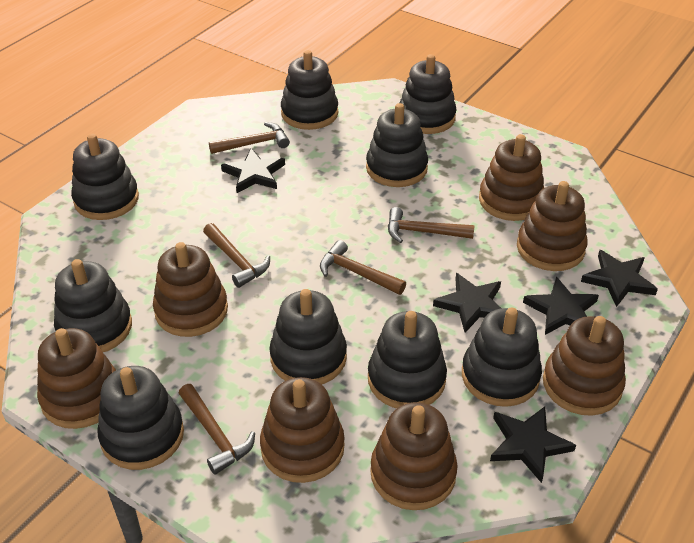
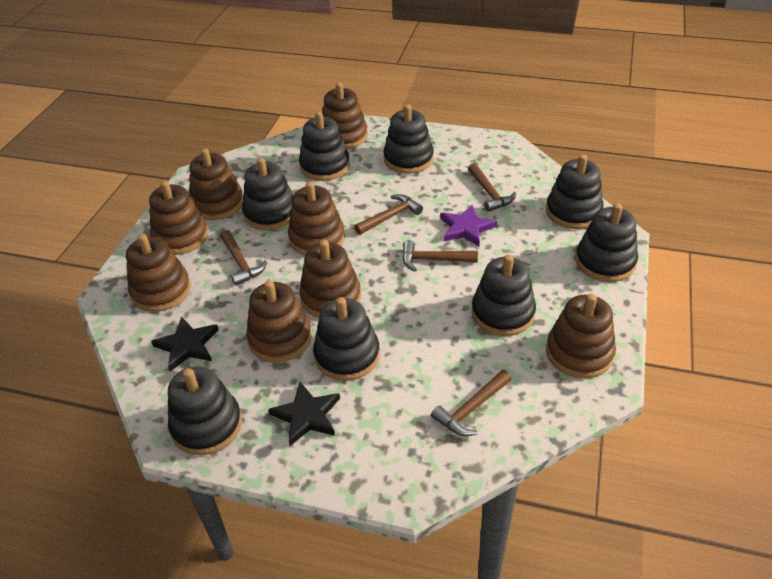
black stacking toy: [54,259,132,352] [71,133,139,220] [98,366,184,470] [269,289,347,384] [281,50,338,130] [366,103,428,187] [368,311,447,408] [400,54,457,134] [462,308,542,407] = 9 -> [168,366,242,455] [242,158,293,230] [299,112,350,181] [313,297,380,381] [383,104,434,174] [472,254,536,336] [546,155,604,229] [575,203,638,282] = 8
black star: [221,148,285,193] [433,273,501,333] [490,407,576,483] [523,277,599,335] [581,250,658,307] = 5 -> [151,317,219,372] [268,382,340,446] = 2
brown stacking toy: [37,328,116,429] [153,242,228,337] [260,377,344,483] [370,402,458,510] [479,134,544,221] [517,181,588,271] [543,316,626,416] = 7 -> [126,234,191,312] [149,181,208,255] [189,148,243,220] [246,280,312,363] [288,182,345,256] [299,240,361,318] [322,83,368,149] [546,294,616,379] = 8
purple star: none = 0 -> [440,204,497,247] = 1

